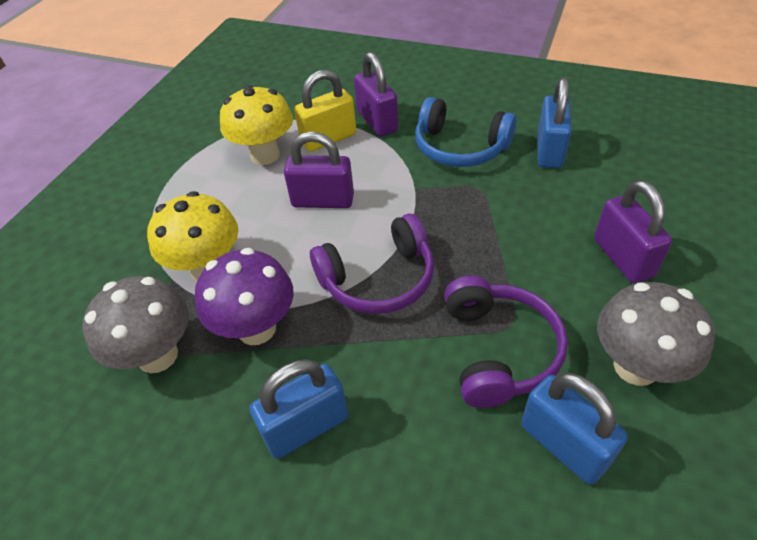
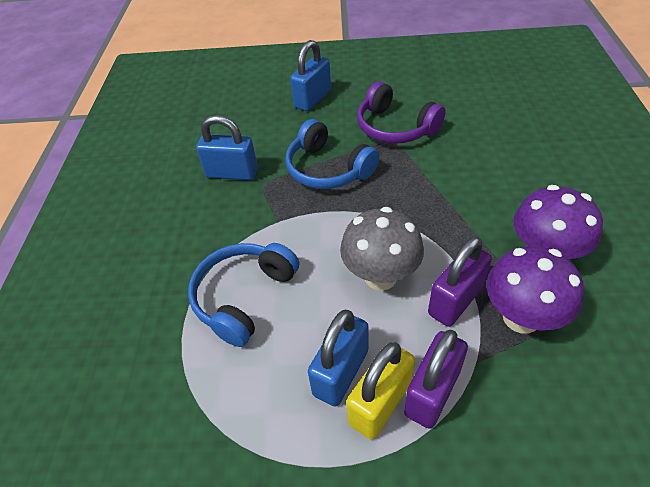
blue headphones: [415,97,516,167] = 1 -> [188,243,299,347] [285,119,379,189] = 2
grey mushroom: [82,276,189,373] [597,282,715,386] = 2 -> [340,207,424,291] = 1
purple headphones: [310,214,434,314] [444,276,568,408] = 2 -> [357,81,446,144] = 1
purple mushroom: [195,248,294,345] = 1 -> [487,246,584,333] [513,185,603,259] = 2
purple padlock: [284,131,354,208] [354,52,398,136] [594,180,672,283] = 3 -> [404,330,468,429] [428,236,492,327] = 2
yellow mushroom: [147,191,238,281] [220,85,293,165] = 2 -> none = 0

